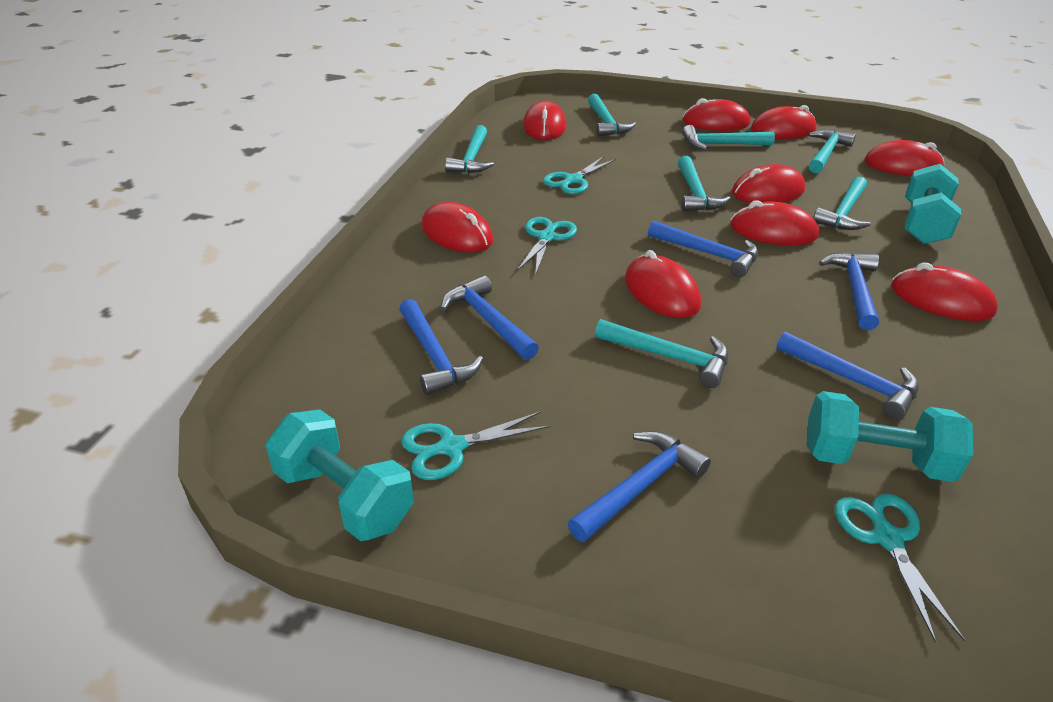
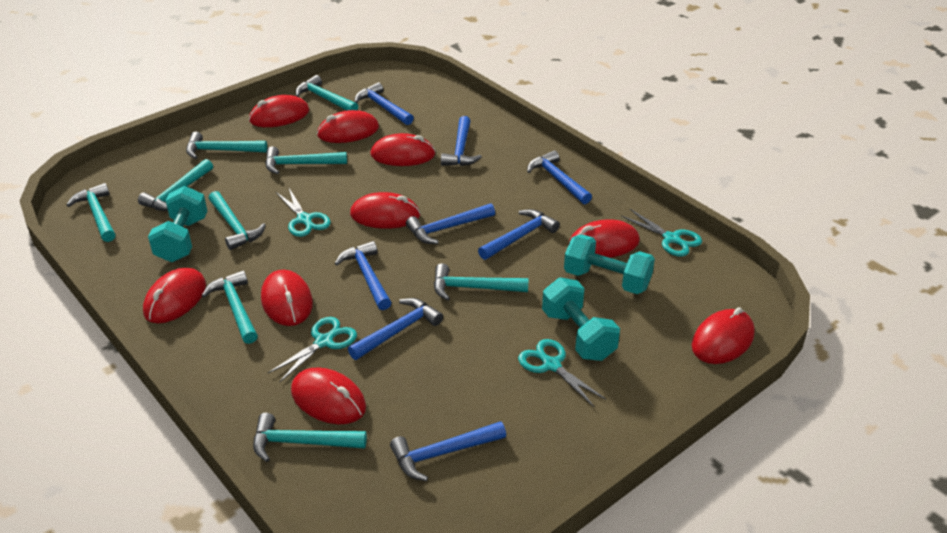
blue hammer: [399,299,483,395] [440,275,539,360] [568,431,711,542] [648,220,758,277] [776,332,919,420] [819,252,879,330] = 6 -> [335,241,392,310] [348,298,443,360] [355,82,414,125] [390,421,506,481] [406,203,495,244] [441,116,482,166] [478,209,560,260] [527,150,592,204] = 8
turquoise hammer: [445,125,494,173] [588,94,636,137] [595,319,728,388] [678,156,731,211] [682,125,775,150] [808,130,856,173] [813,176,871,230] = 7 -> [67,183,115,242] [138,159,213,211] [186,132,267,159] [202,271,258,344] [209,191,266,250] [253,413,367,462] [265,146,347,174] [295,75,358,111] [434,263,529,300] = 9

